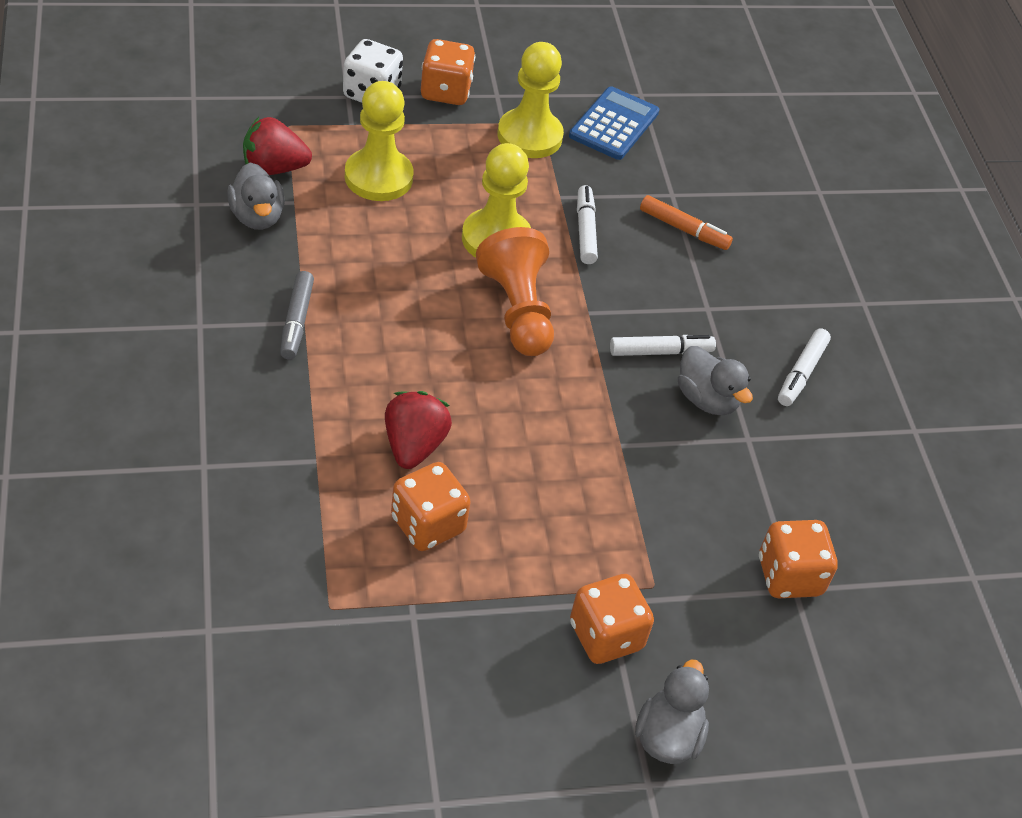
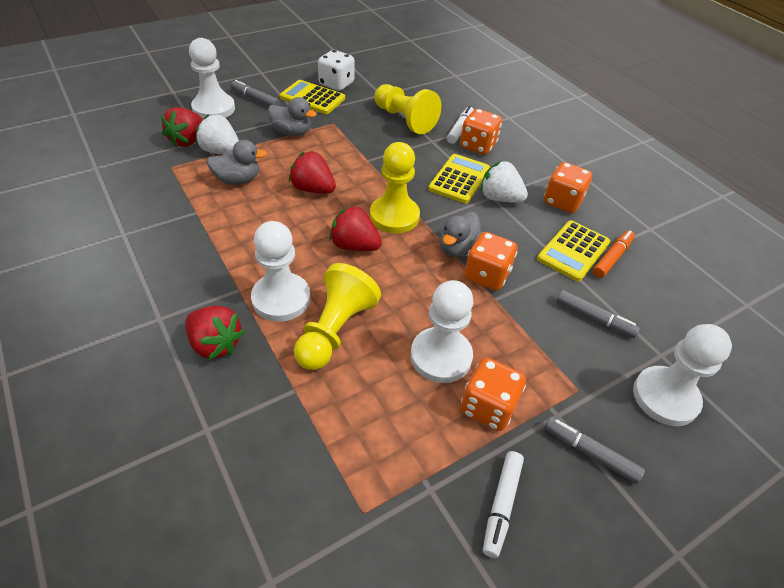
blue calculator: [569,86,659,160] = 1 -> none = 0
grey marker: [280,271,314,359] = 1 -> [231,80,280,106] [544,417,645,484] [556,290,640,338] = 3
orange pawn: [476,227,554,356] = 1 -> none = 0
red strawberry: [243,117,312,175] [385,391,452,469] = 2 -> [161,107,203,147] [185,306,244,360] [289,151,336,194] [329,205,382,251] = 4
white marker: [577,185,598,264] [610,335,716,356] [778,329,831,406] = 3 -> [447,106,474,144] [483,451,524,558] = 2
white pawn: none = 0 -> [189,38,235,119] [251,221,310,322] [410,280,473,383] [633,324,732,426] = 4
white strawberry: none = 0 -> [196,115,239,154] [480,161,528,202] = 2
yellow calculator: none = 0 -> [280,80,345,114] [428,154,490,204] [537,220,610,282] = 3

